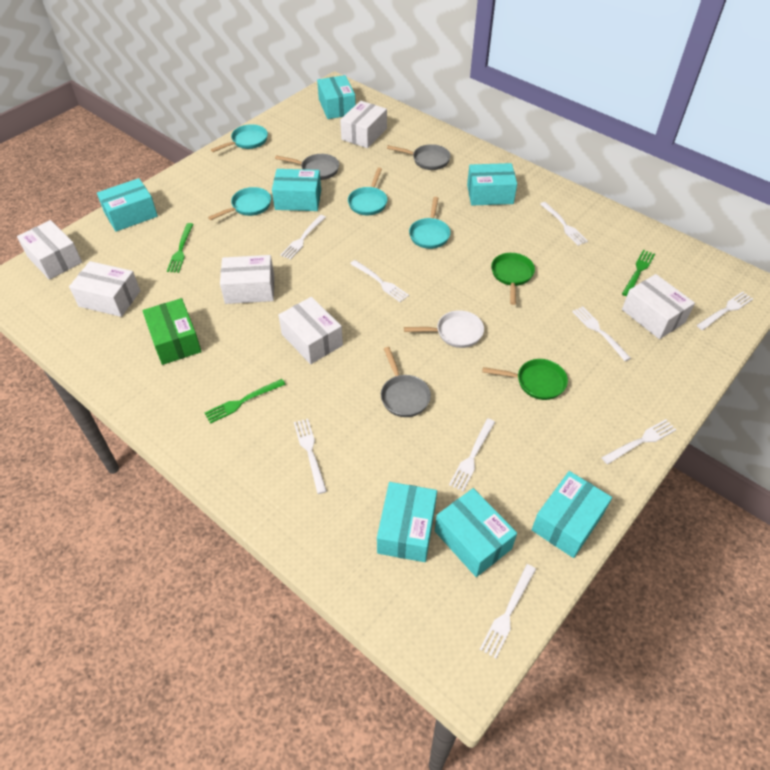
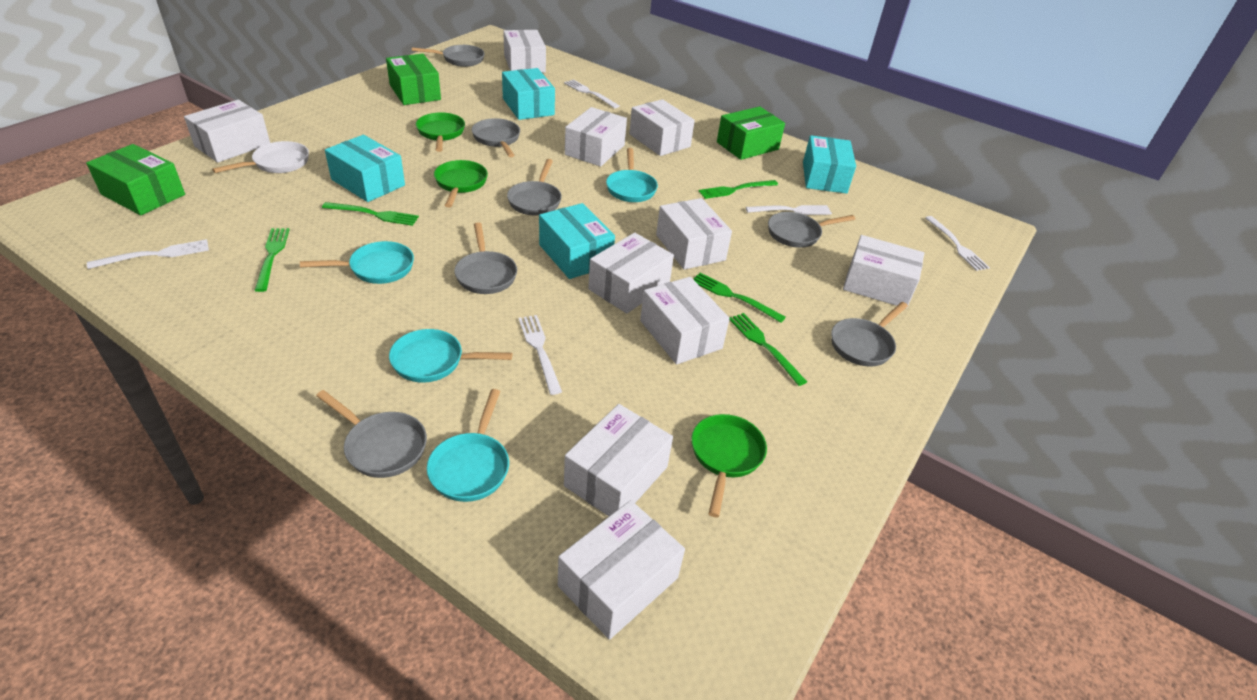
green box: [143,298,202,365] = 1 -> [86,144,185,215] [386,54,441,105] [717,106,785,160] = 3
green fork: [167,223,194,273] [205,379,286,424] [622,250,655,297] = 3 -> [254,228,290,292] [322,202,419,226] [693,273,786,323] [699,180,778,199] [729,313,807,386] = 5
green pan: [482,359,568,400] [491,253,535,305] = 2 -> [416,112,465,152] [434,160,488,207] [691,414,767,517] = 3
grey pan: [275,154,339,180] [381,347,431,417] [387,144,451,170] = 3 -> [316,390,427,478] [412,45,485,67] [455,222,517,294] [472,118,520,157] [507,159,562,215] [768,212,855,248] [831,302,908,367] = 7
turquoise box: [97,178,158,232] [272,169,321,211] [317,75,356,119] [377,482,437,562] [435,488,517,577] [467,163,517,206] [532,471,612,558] = 7 -> [325,135,405,202] [502,68,555,120] [539,203,615,279] [803,135,856,194] = 4
white box: [17,220,82,280] [69,261,140,317] [220,255,274,304] [278,297,343,364] [340,101,387,148] [622,274,695,339] = 6 -> [184,100,270,163] [503,30,546,73] [558,500,685,640] [564,404,673,516] [565,107,627,167] [588,233,674,314] [629,99,695,156] [640,277,730,364] [656,198,732,270] [843,235,924,306] = 10
white fork: [280,215,326,260] [294,419,327,494] [350,260,409,302] [449,418,495,491] [480,564,536,659] [540,202,588,246] [572,306,631,361] [601,419,676,464] [697,291,753,330] = 9 -> [87,239,209,269] [519,315,562,395] [564,80,619,108] [746,205,832,215] [925,216,990,271] = 5

